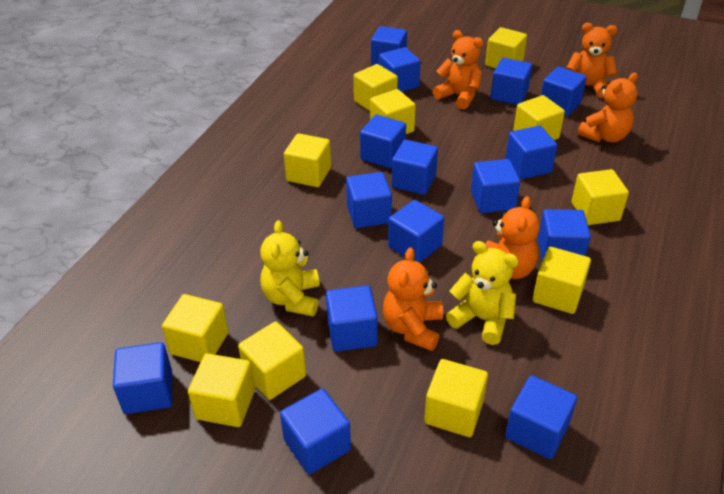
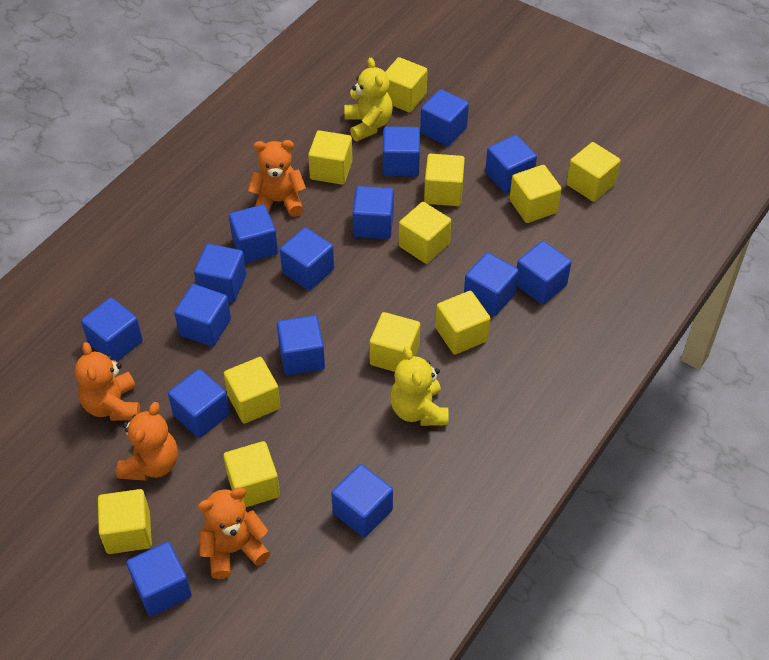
orange teddy bear: [383,247,443,351] [433,30,483,109] [485,196,540,279] [566,23,617,98] [577,72,638,142] = 5 -> [75,342,140,421] [116,402,178,481] [198,487,270,579] [248,140,306,217] = 4

